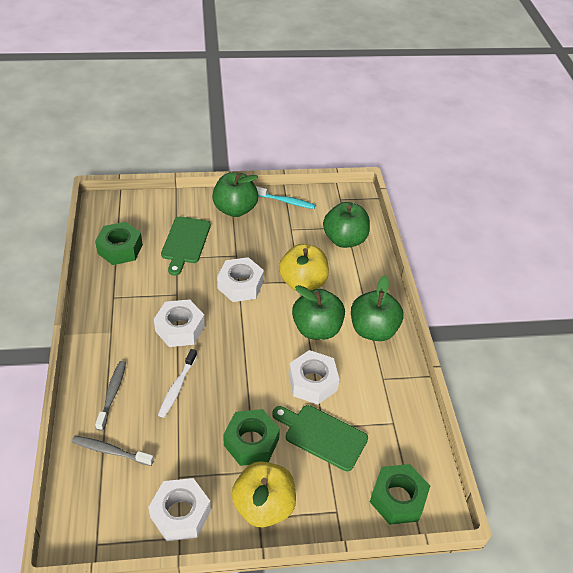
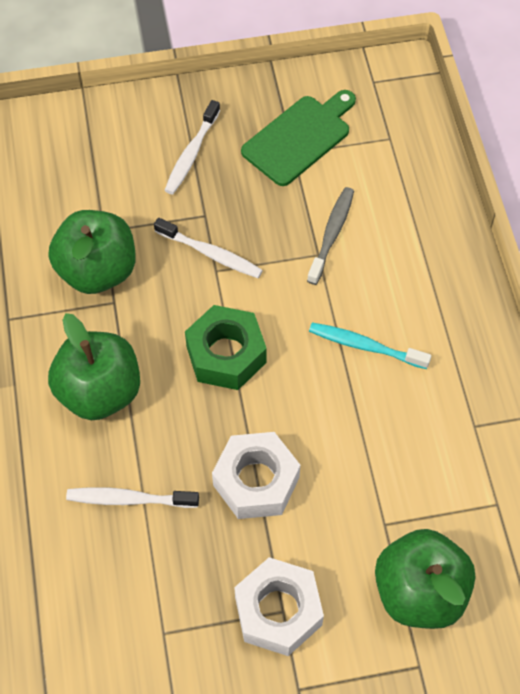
green apple: [212,172,258,217] [292,285,345,340] [323,202,370,248] [351,275,403,341] = 4 -> [48,313,140,420] [49,210,136,294] [375,529,475,629] = 3
green cutting board: [161,216,211,276] [272,405,368,471] = 2 -> [241,90,356,186] = 1
green nut: [95,222,143,265] [223,409,280,466] [370,464,430,525] = 3 -> [185,305,267,390] = 1
grey toothbrush: [72,436,154,466] [95,361,126,431] = 2 -> [307,187,354,285] = 1
white nut: [148,478,211,541] [154,299,205,347] [217,257,264,302] [288,350,340,404] = 4 -> [212,432,300,519] [234,557,324,656] = 2
white toothbrush: [158,349,197,418] = 1 -> [66,487,199,508] [154,218,263,278] [164,100,220,194] = 3
yellow apple: [231,461,296,527] [279,244,329,291] = 2 -> none = 0

